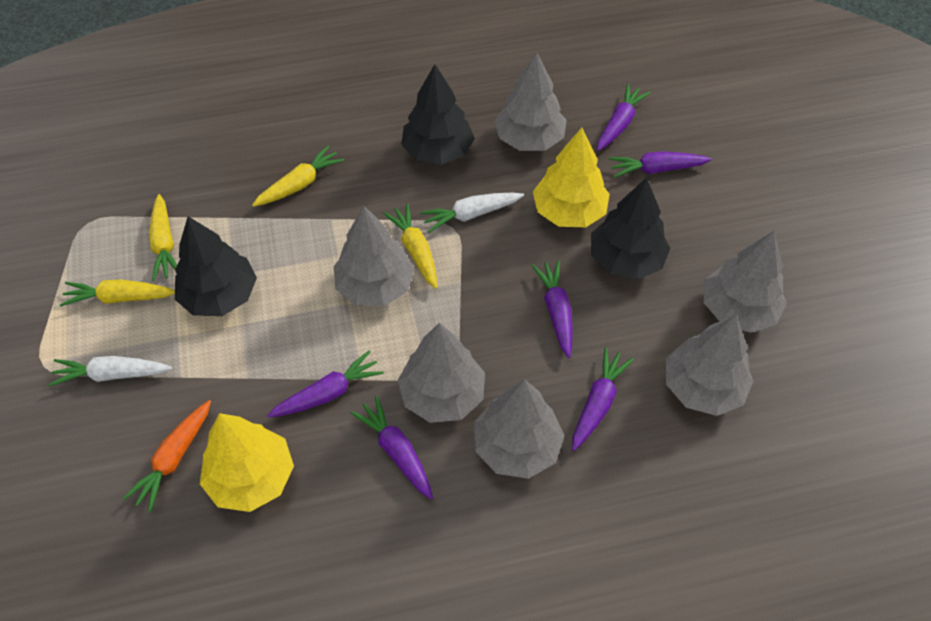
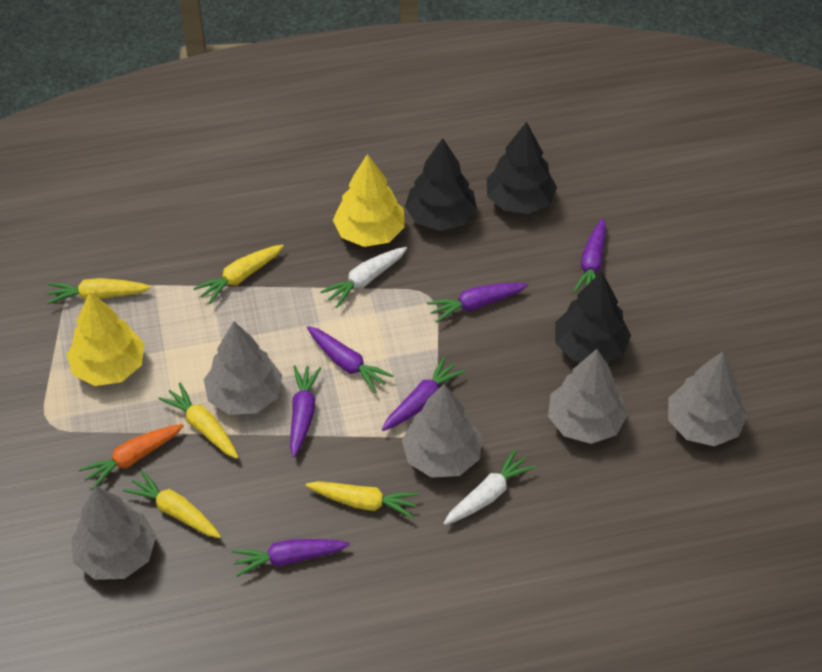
grey tree: [334,206,415,306] [398,323,485,423] [474,379,565,479] [494,52,567,151] [666,315,753,416] [703,231,787,333] = 6 -> [71,486,156,580] [204,322,282,415] [402,384,482,478] [548,349,628,444] [668,352,747,446] = 5
yellow carrot: [60,280,175,306] [149,194,177,281] [252,146,344,207] [383,203,437,289] = 4 -> [47,278,151,304] [123,470,221,538] [158,383,238,459] [194,244,284,304] [305,481,419,518] = 5

